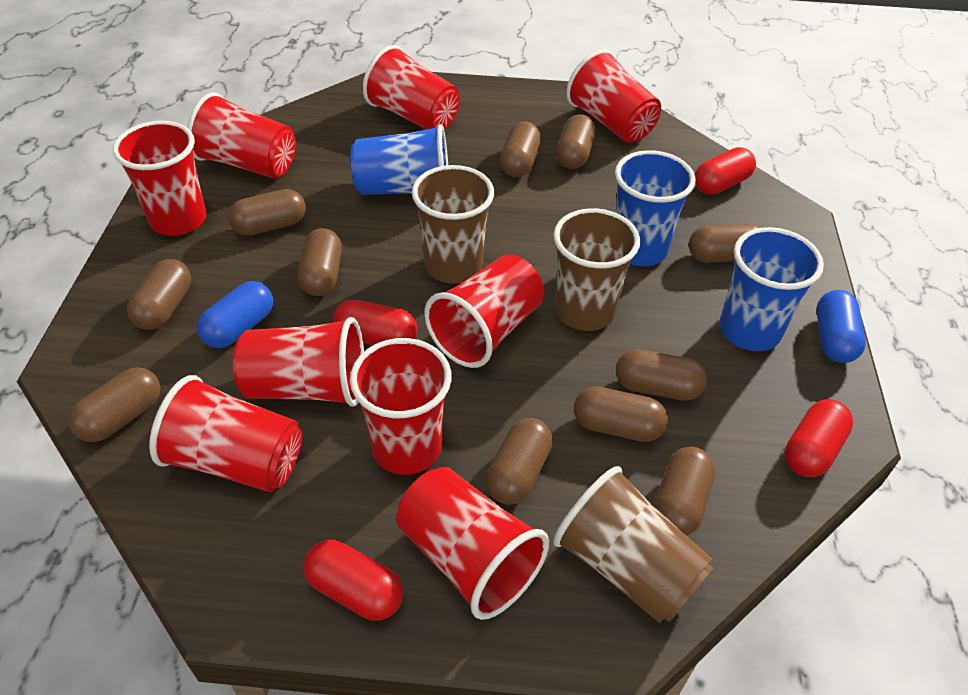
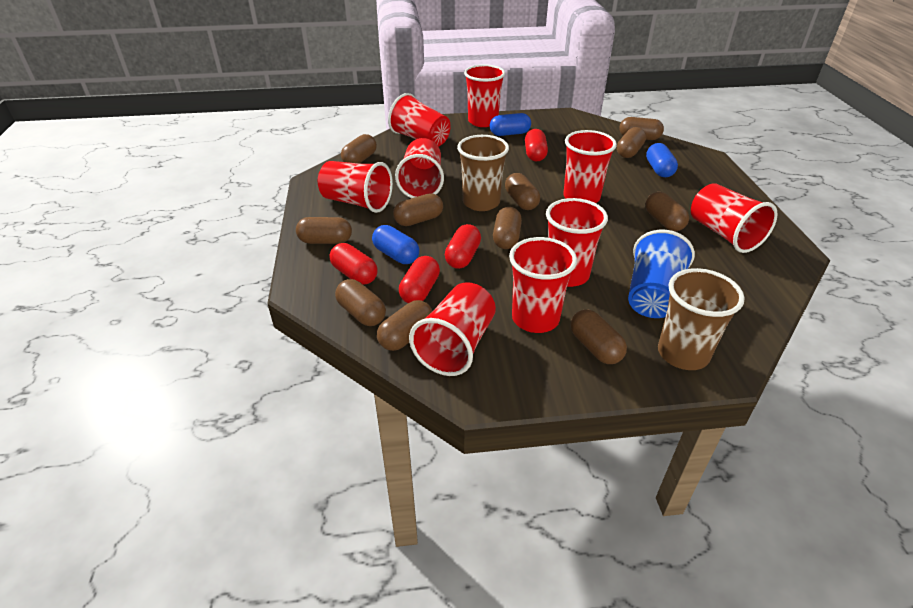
blue capsule: [197,281,273,348] [816,290,866,363] = 2 -> [372,225,419,264] [490,113,531,136] [646,143,678,177] = 3
blue cup: [351,124,448,195] [615,150,696,266] [720,227,824,351] = 3 -> [628,230,695,318] = 1
brown cup: [412,165,494,284] [553,208,640,331] [553,466,713,623] = 3 -> [457,135,509,211] [658,268,745,370] = 2

